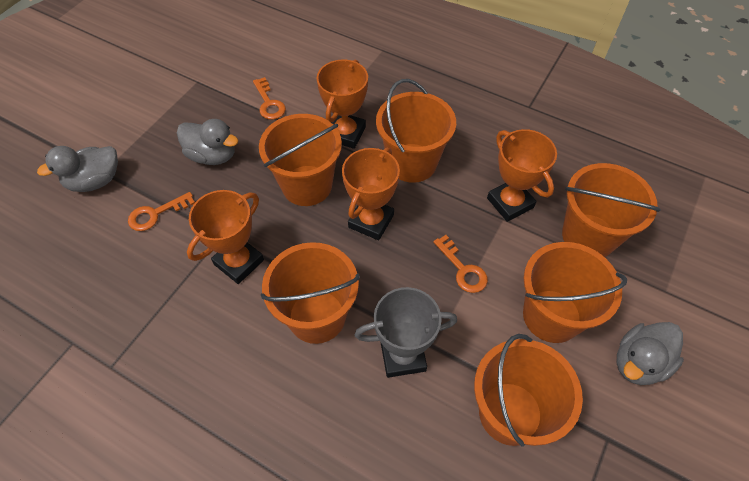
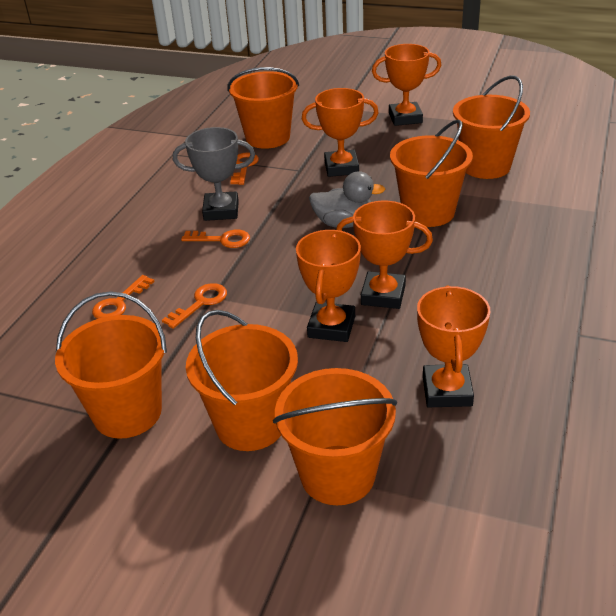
grey duck: [37,146,118,192] [177,119,239,165] [616,322,684,385] = 3 -> [309,171,385,228] = 1
orange key: [128,192,195,231] [253,77,286,120] [433,235,488,293] = 3 -> [92,275,155,319] [162,283,227,329] [181,230,250,248] [230,152,259,185] = 4
orange trophy: [187,190,264,284] [317,60,368,149] [342,148,400,240] [487,129,557,222] = 4 -> [296,230,361,342] [302,88,379,177] [336,201,433,309] [372,44,441,126] [417,285,490,407] = 5

